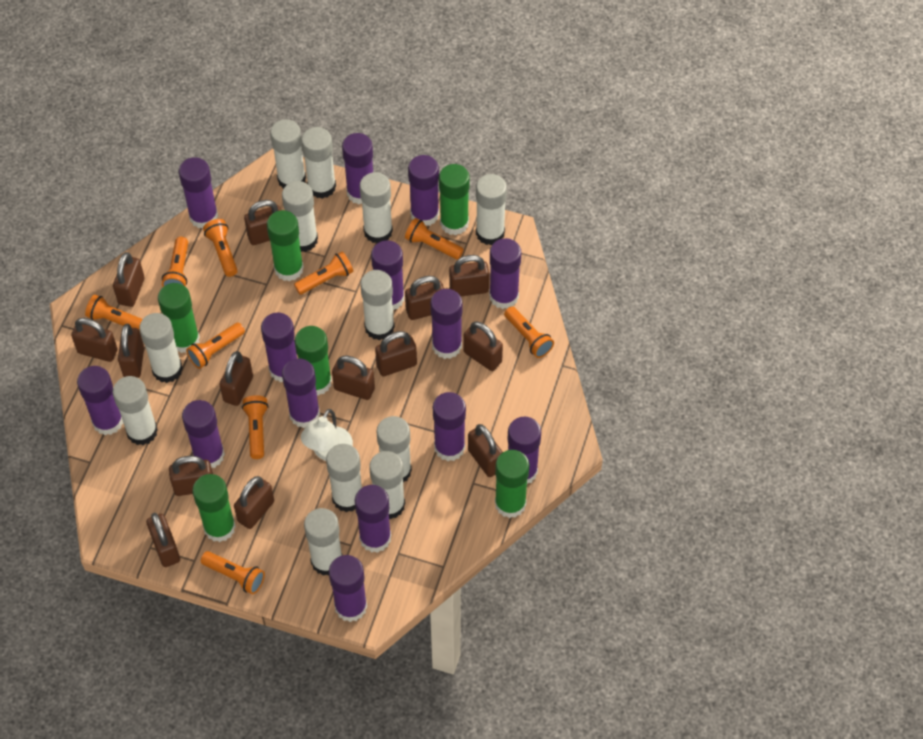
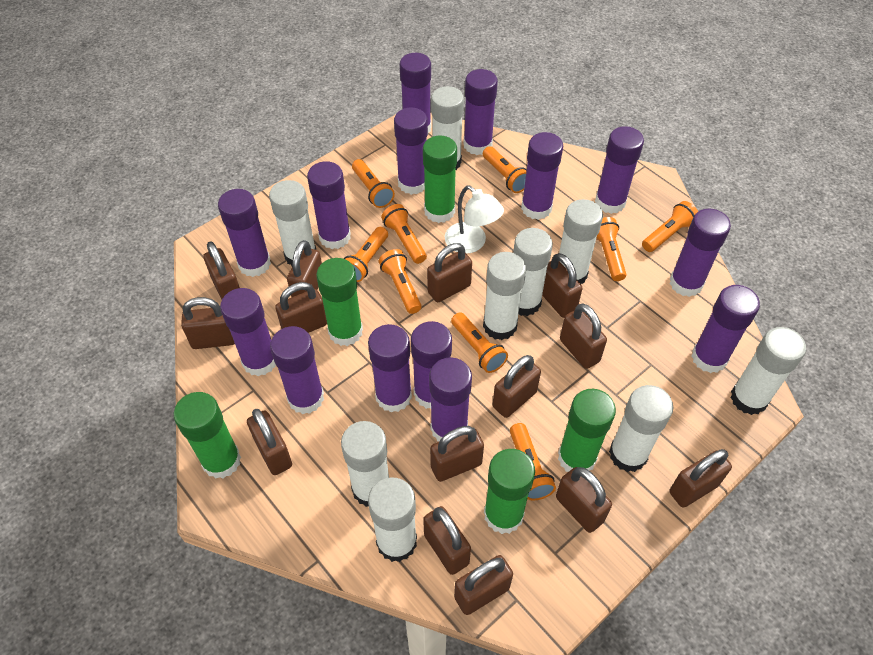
green glue stick: [158,283,200,353] [192,474,236,542] [267,210,304,281] [295,326,332,396] [439,164,470,235] [495,450,529,518] = 6 -> [174,392,241,479] [316,258,363,346] [423,136,457,223] [484,449,535,534] [558,389,616,472] = 5
white glue stick: [112,376,158,445] [139,313,183,383] [270,119,306,189] [282,181,318,252] [301,127,336,199] [304,508,343,576] [326,444,362,512] [360,172,393,243] [360,270,395,340] [369,451,405,520] [376,416,412,482] [476,174,507,245] = 12 -> [269,180,316,266] [341,421,389,507] [368,477,417,562] [431,86,464,170] [483,252,526,340] [513,228,553,316] [559,199,603,284] [609,385,673,472] [730,327,806,415] = 9

